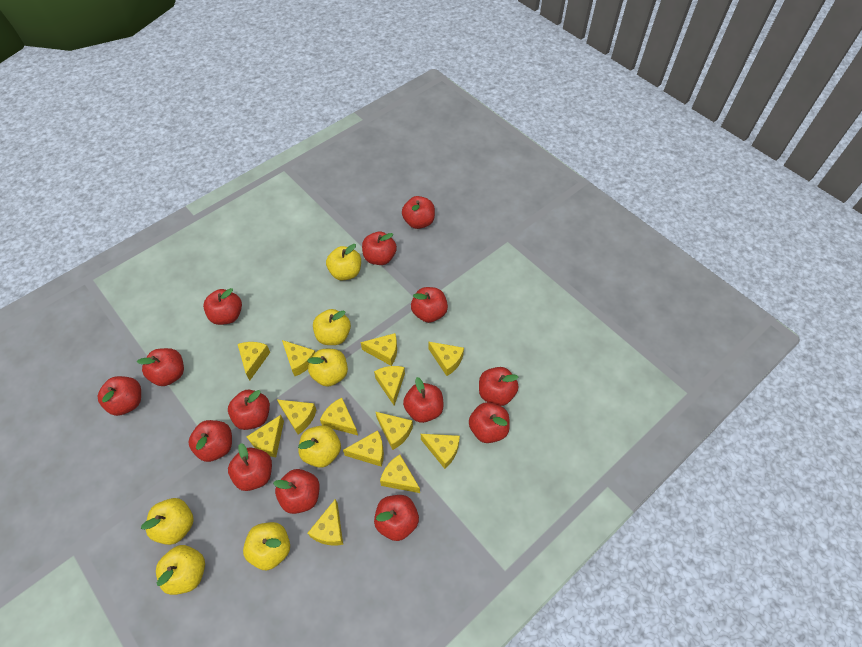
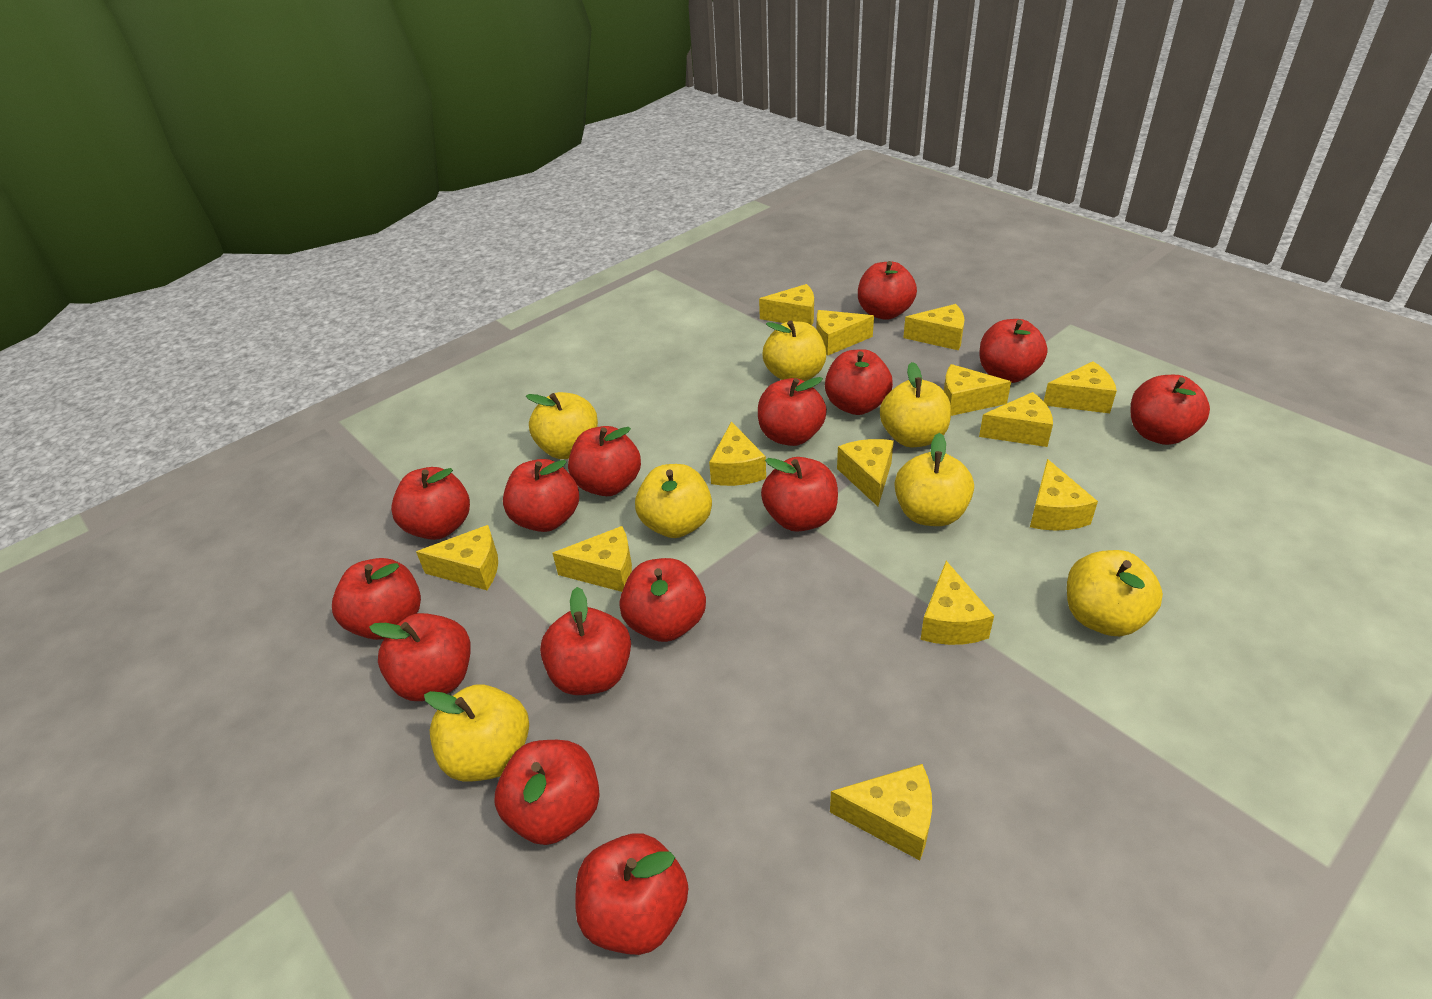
red apple: [98,376,141,416] [137,348,184,386] [188,420,232,462] [203,288,242,325] [228,390,270,430] [228,443,272,491] [273,469,320,514] [362,231,397,265] [374,495,419,541] [402,196,435,229] [403,377,444,423] [411,287,448,323] [469,402,510,443] [479,367,519,406] = 14 -> [332,558,421,640] [369,613,470,701] [391,467,470,540] [494,740,600,845] [503,459,579,532] [540,587,631,695] [568,426,641,496] [575,833,688,955] [619,558,706,642] [758,377,827,446] [761,457,838,532] [825,349,893,415] [858,261,917,320] [979,319,1048,383] [1131,375,1210,445] = 15

